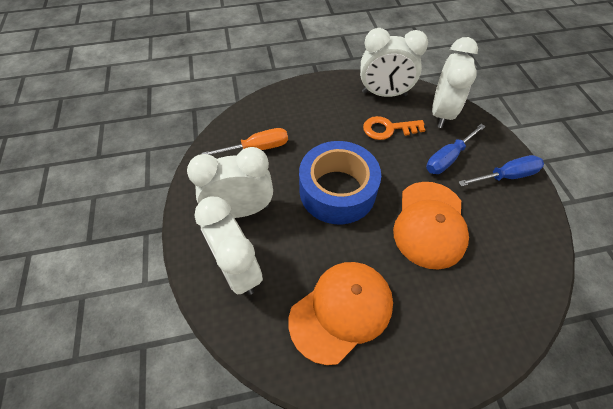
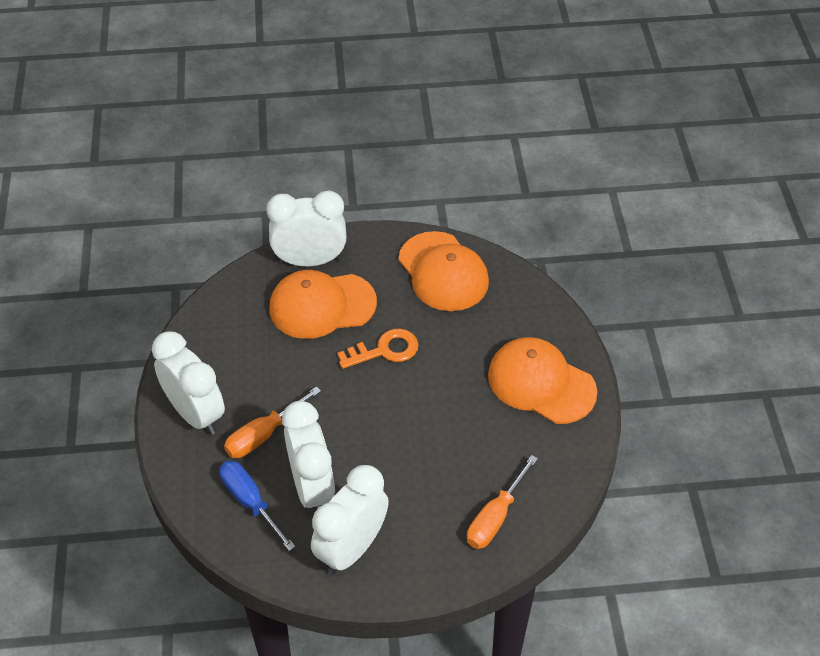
blue screwdriver: [426,124,486,174] [459,155,544,187] = 2 -> [219,461,296,551] = 1
blue tape: [299,141,381,224] = 1 -> none = 0
orange cap: [288,262,393,365] [393,182,469,270] = 2 -> [269,270,377,339] [398,231,489,311] [488,337,597,424] = 3
orange screwdriver: [202,128,288,155] = 1 -> [224,386,321,458] [467,455,538,549] = 2

